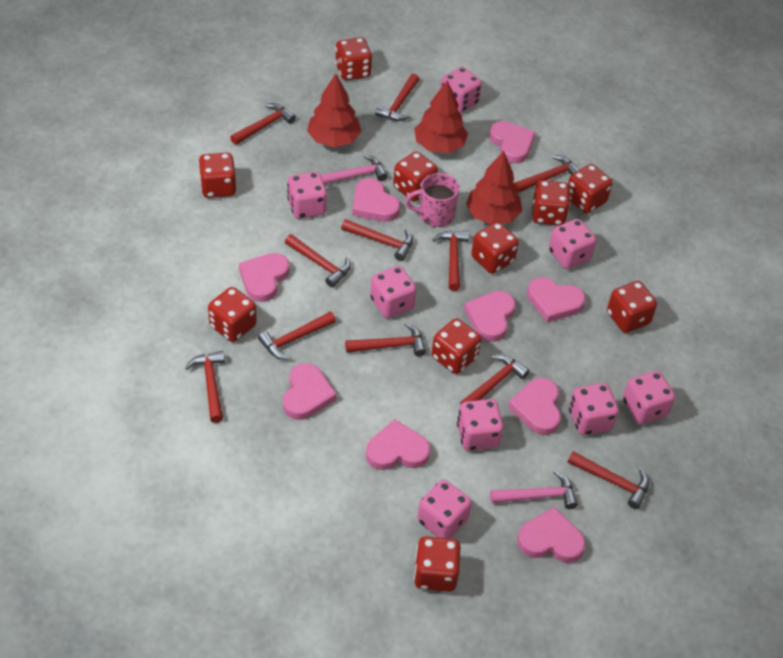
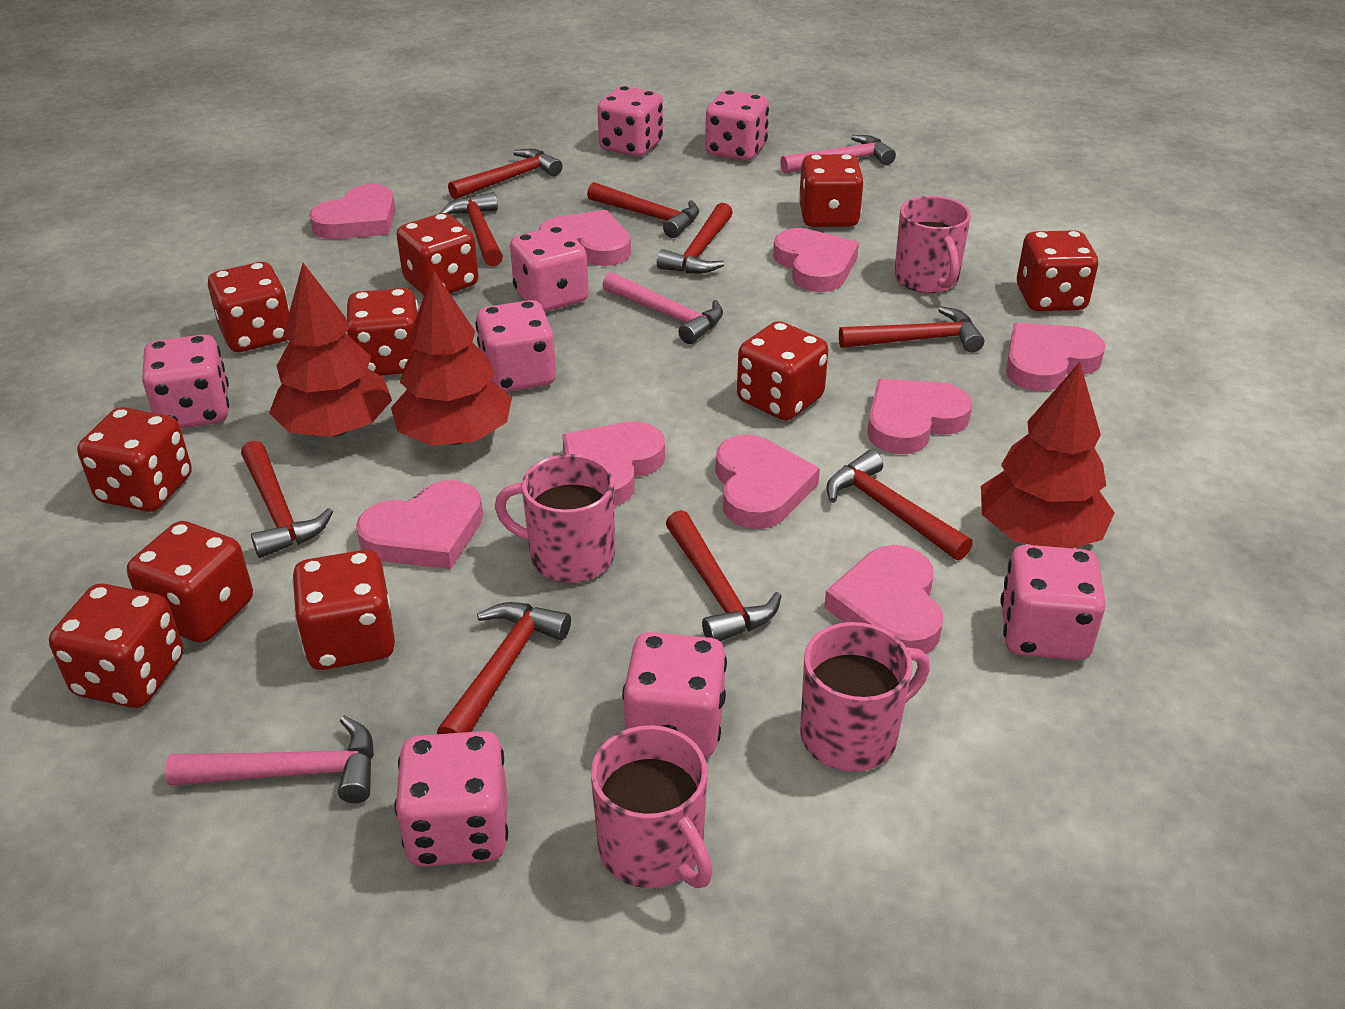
pink hammer: [320,155,388,184] [490,470,578,509] = 2 -> [165,715,374,803] [602,272,723,344] [780,135,896,174] = 3
pink mug: [405,173,459,227] = 1 -> [495,454,615,583] [591,725,713,888] [800,622,930,772] [894,196,971,293] = 4
red hammer: [185,351,225,423] [230,103,296,145] [258,311,336,359] [285,234,351,287] [341,219,413,261] [345,323,426,356] [375,74,419,121] [433,231,470,291] [460,354,530,405] [514,155,580,193] [568,451,649,509] = 11 -> [241,440,333,558] [437,602,571,734] [440,192,503,266] [448,149,562,200] [587,182,699,238] [657,203,733,274] [666,510,781,641] [826,450,973,561] [839,306,984,352] = 9

